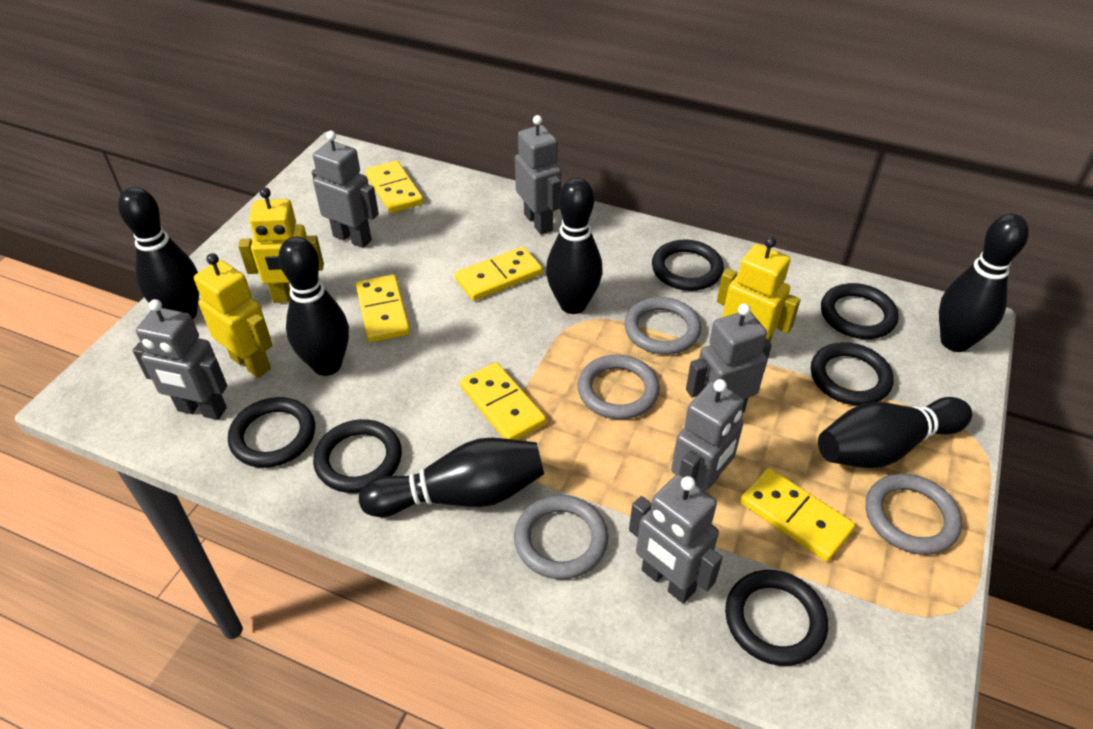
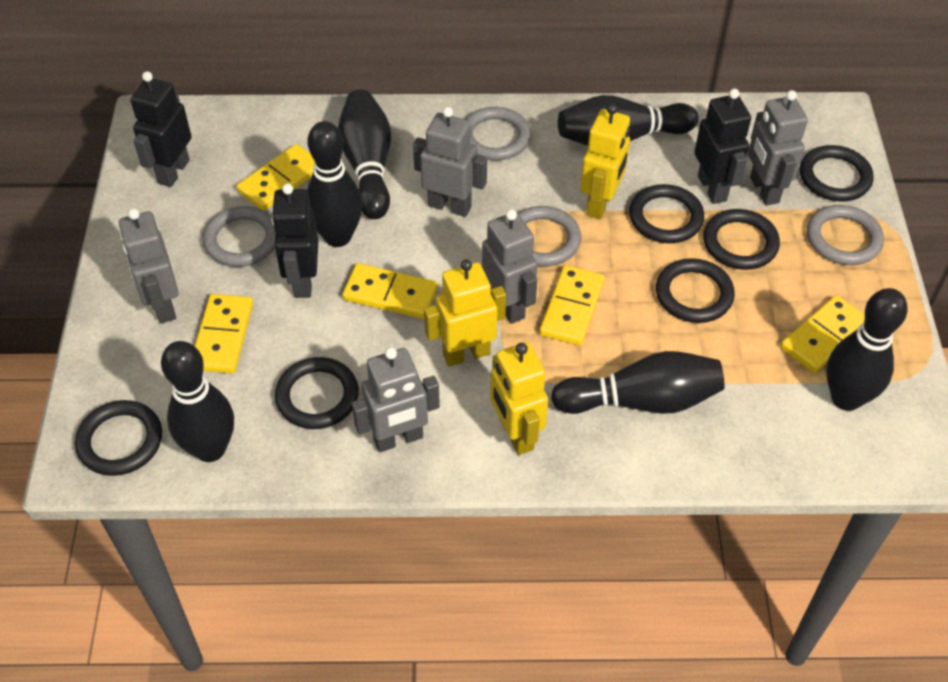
black robot: none = 0 -> [130,71,192,187] [271,183,319,298] [694,89,751,204] = 3
grey robot: [133,299,227,420] [312,131,379,248] [515,115,561,234] [629,474,722,604] [671,379,744,491] [686,304,772,413] = 6 -> [119,208,179,323] [352,347,440,452] [413,107,487,217] [482,209,537,324] [748,90,808,206] = 5

